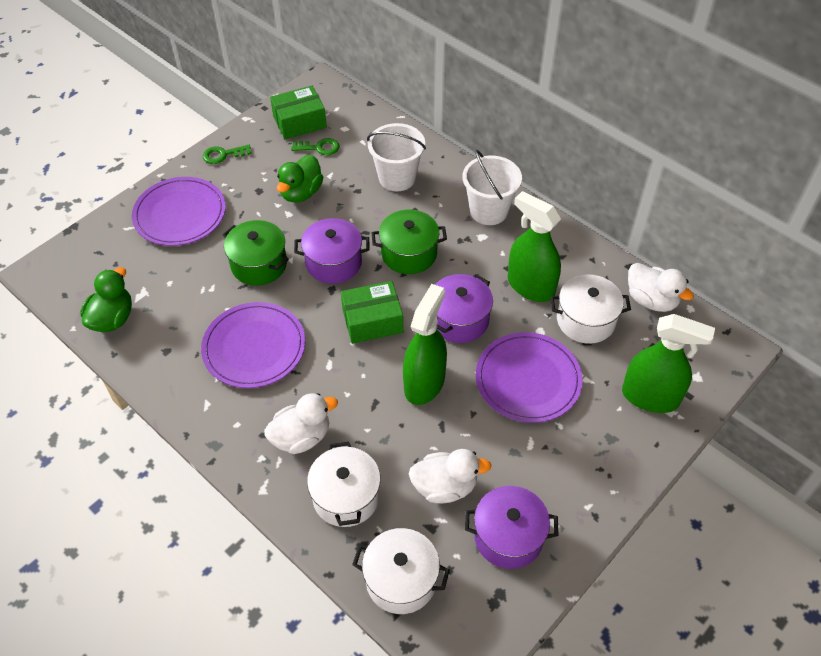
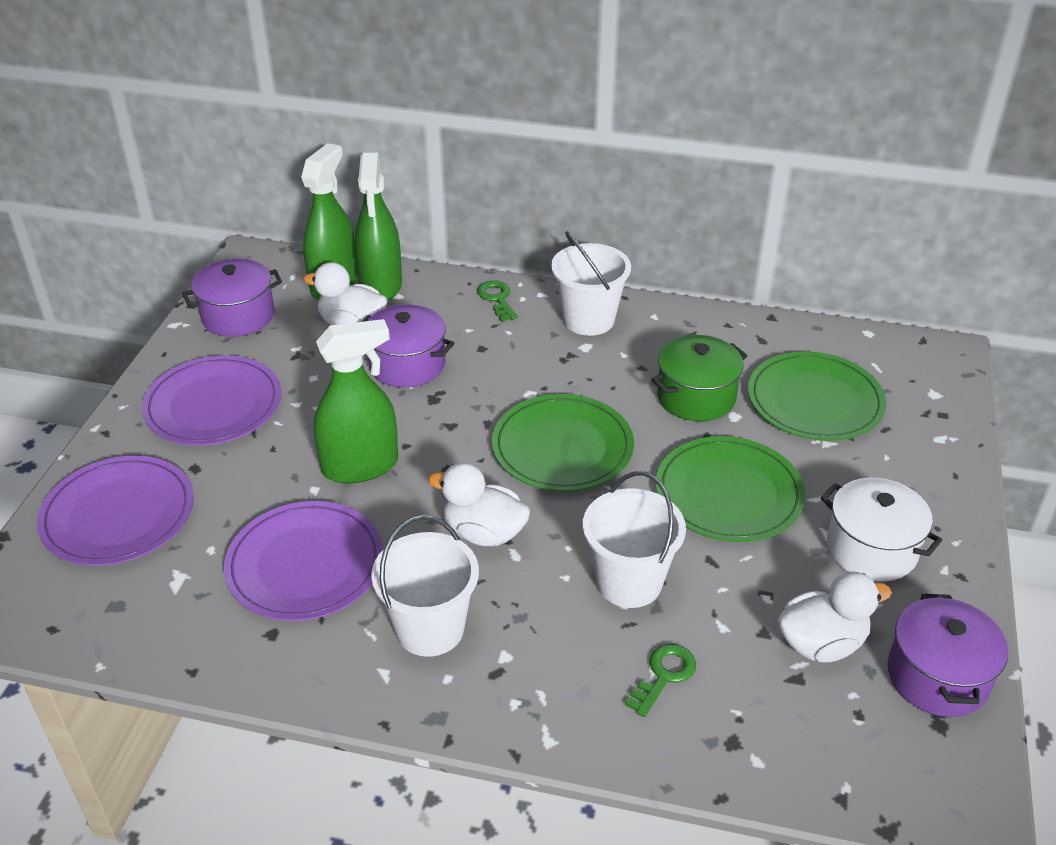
green box: [270,85,327,139] [341,281,403,344] = 2 -> none = 0
green duck: [80,267,132,332] [277,155,323,203] = 2 -> none = 0
green plate: none = 0 -> [492,394,634,491] [656,436,805,542] [748,351,886,441] = 3
green pot: [223,220,289,286] [371,210,447,274] = 2 -> [651,335,747,421] = 1
white bucket: [367,123,426,191] [463,149,522,225] = 2 -> [371,515,479,657] [551,231,631,336] [583,471,686,608] = 3
white pot: [307,441,381,527] [352,528,450,614] [550,274,631,344] = 3 -> [821,478,942,582] = 1

